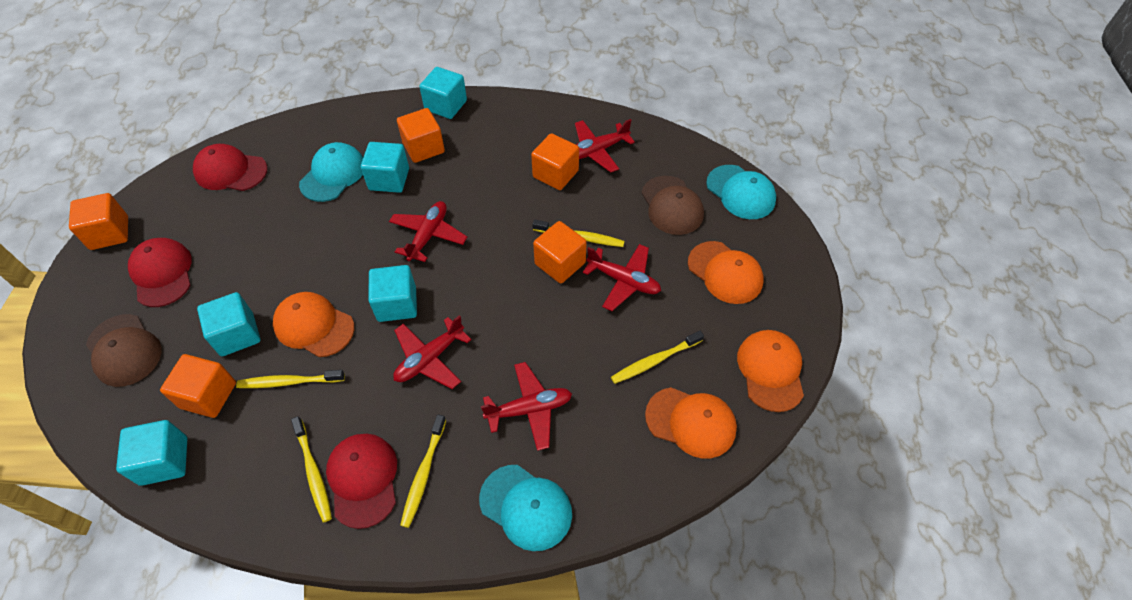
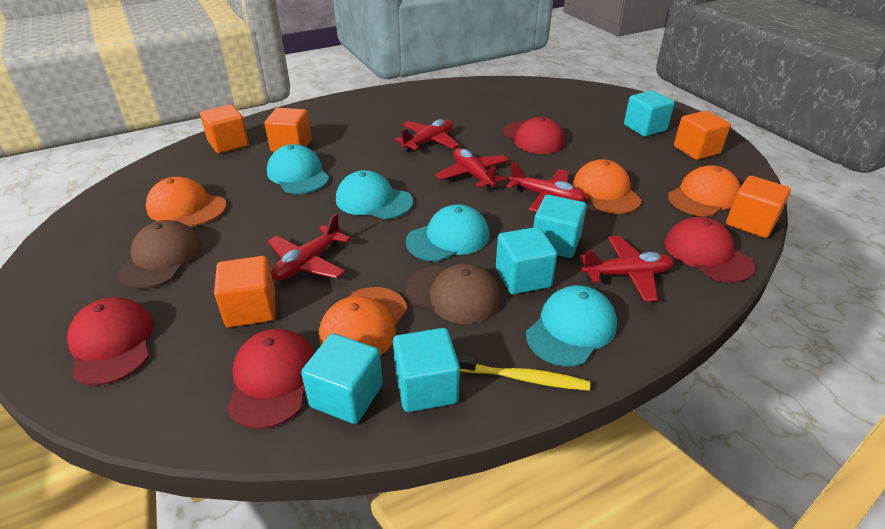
red cap: [128,238,192,307] [193,144,267,191] [326,434,397,529] = 3 -> [67,297,154,385] [227,329,315,429] [503,117,565,154] [665,217,755,283] = 4
turquoise cap: [299,142,363,202] [479,465,572,551] [706,165,776,219] = 3 -> [267,144,330,194] [336,170,413,219] [406,204,489,262] [526,285,617,367] = 4
yellow toothbrush: [236,370,345,388] [291,416,332,523] [400,414,446,528] [532,220,625,247] [611,331,704,384] = 5 -> [456,354,590,391] = 1

